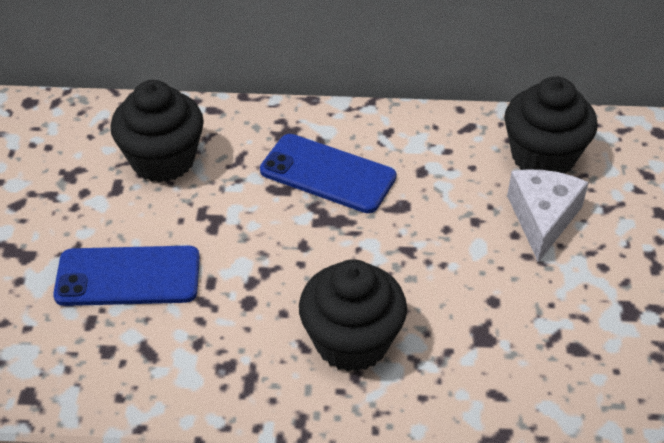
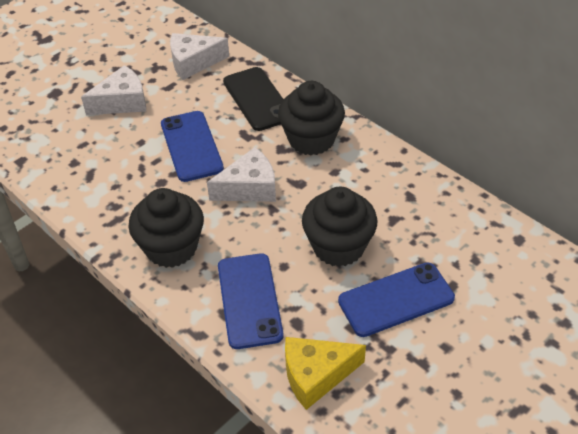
black phone: none = 0 -> [223,67,283,131] = 1
blue phone: [53,246,200,306] [260,134,396,213] = 2 -> [161,111,224,182] [218,253,283,349] [338,262,455,337] = 3
white cheese: [507,169,589,263] = 1 -> [81,65,146,115] [170,33,229,80] [207,147,276,202] = 3
yellow cheese: none = 0 -> [285,337,366,410] = 1

